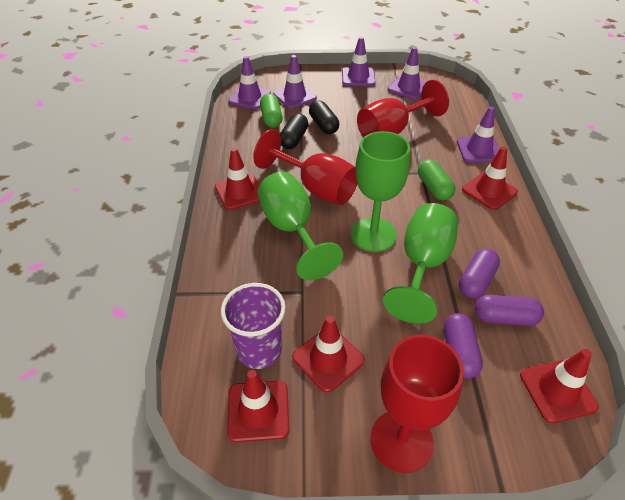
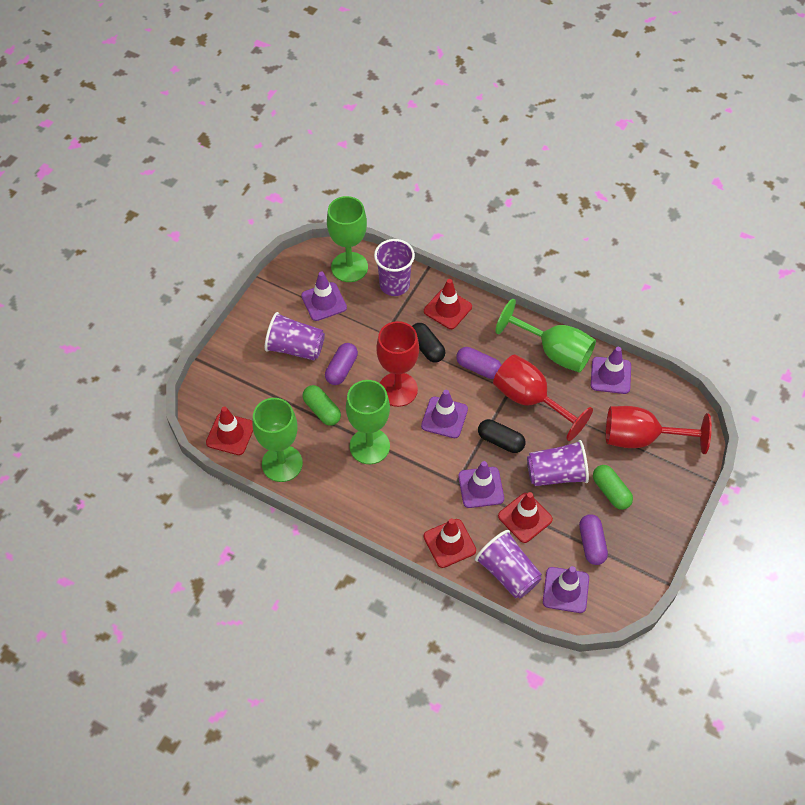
green goblet: [257,172,343,280] [351,131,410,252] [383,203,458,324] = 3 -> [253,398,303,482] [327,196,368,282] [346,380,390,464] [495,299,596,373] = 4
purple cup: [221,283,286,369] = 1 -> [265,312,325,360] [374,239,415,296] [475,530,542,598] [527,440,589,486] = 4
red traffic cone: [215,148,260,210] [227,370,290,442] [292,316,365,393] [462,147,518,210] [520,349,599,423] = 5 -> [206,406,253,455] [424,279,472,329] [424,518,476,568] [498,492,553,543] = 4

